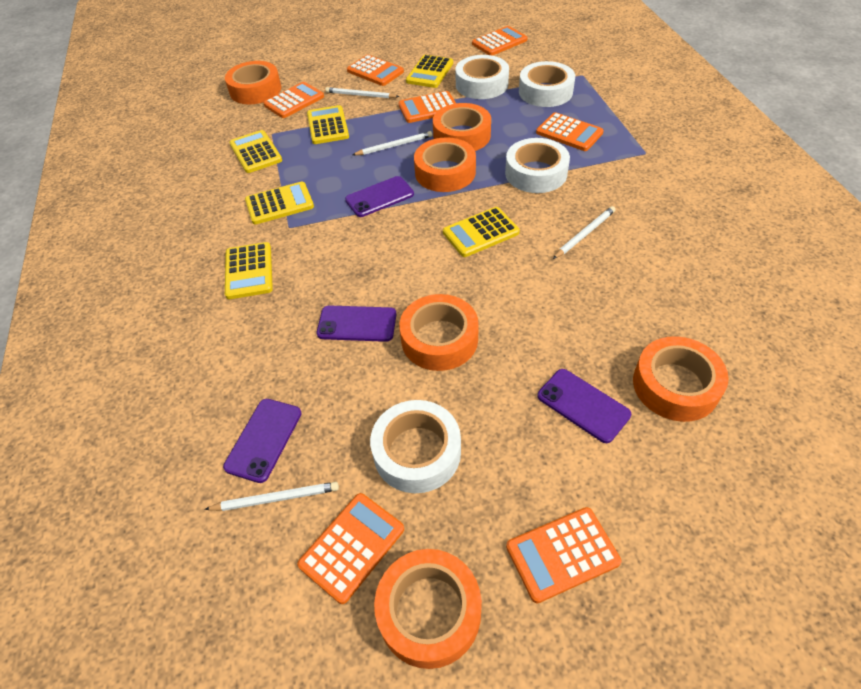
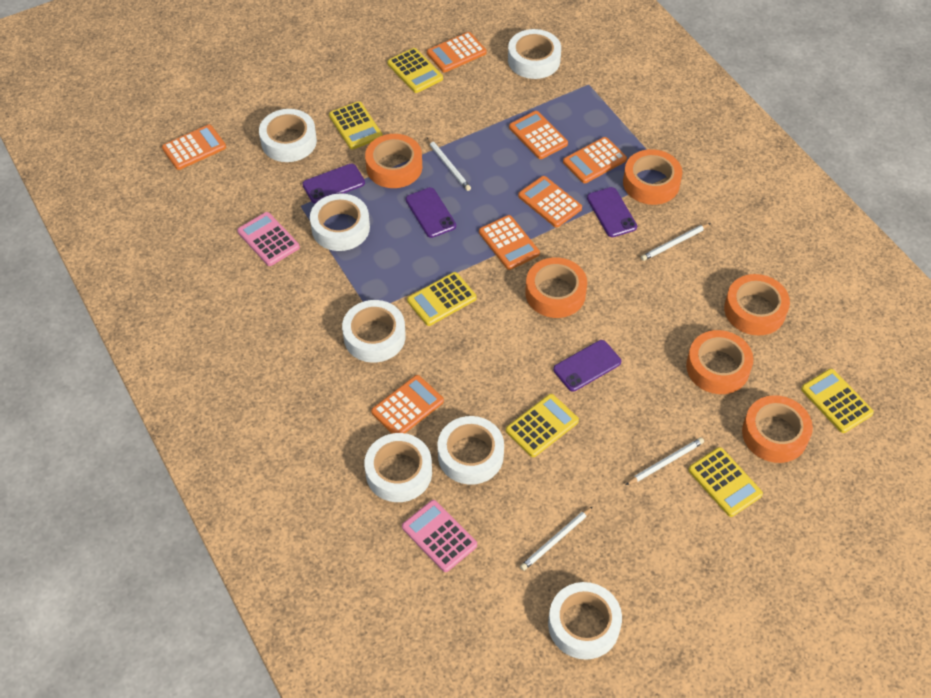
pink calculator: none = 0 -> [237,212,300,266] [402,500,477,572] = 2
white tape: [370,400,461,493] [455,55,509,99] [505,138,570,193] [519,61,575,107] = 4 -> [259,109,317,162] [310,194,370,251] [342,300,406,363] [364,433,432,502] [438,416,504,485] [508,29,561,79] [548,582,622,660] = 7

